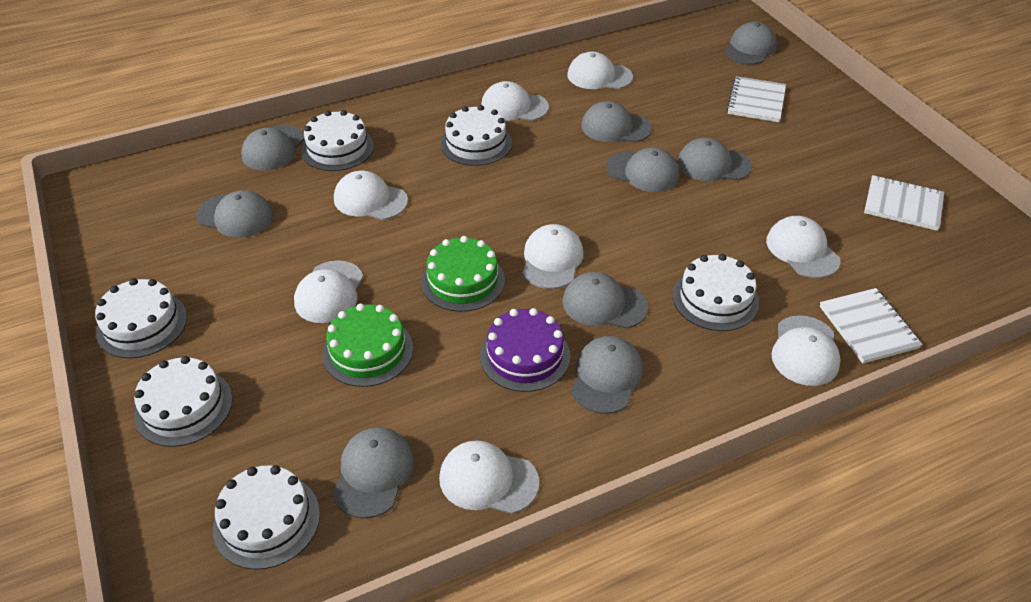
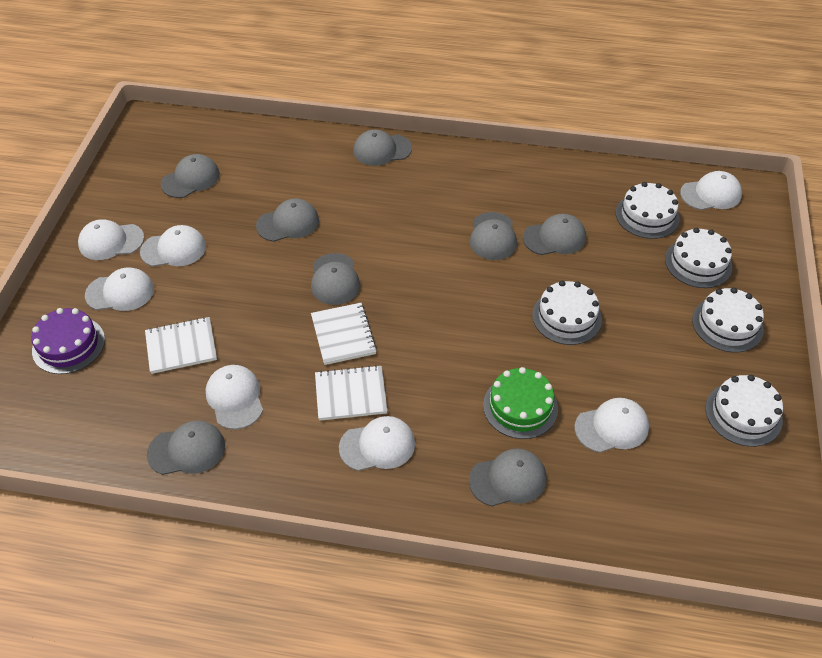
green cake: [322,303,413,387] [421,236,505,312] = 2 -> [483,367,558,439] = 1
grey cap: [196,190,273,238] [241,125,304,170] [332,427,414,519] [562,272,648,329] [571,336,643,414] [581,101,652,142] [607,148,679,192] [677,138,752,181] [724,22,777,65] = 9 -> [147,421,225,475] [161,154,220,198] [256,199,319,242] [311,253,360,305] [353,130,412,166] [469,448,547,506] [470,212,517,260] [523,214,586,255] = 8
white cake: [95,278,187,358] [134,356,233,447] [213,465,320,570] [301,110,374,171] [440,105,512,166] [673,254,759,331] = 6 -> [532,281,602,345] [616,182,680,239] [665,228,732,288] [692,288,764,353] [706,375,783,447] = 5
white cap: [294,260,363,323] [334,171,408,220] [439,440,539,514] [481,81,549,121] [522,224,583,289] [567,52,633,89] [766,216,841,278] [771,315,841,386] = 8 -> [78,219,144,260] [85,268,154,311] [140,225,206,267] [206,365,263,429] [339,416,415,471] [575,398,649,453] [680,171,742,210] = 7

